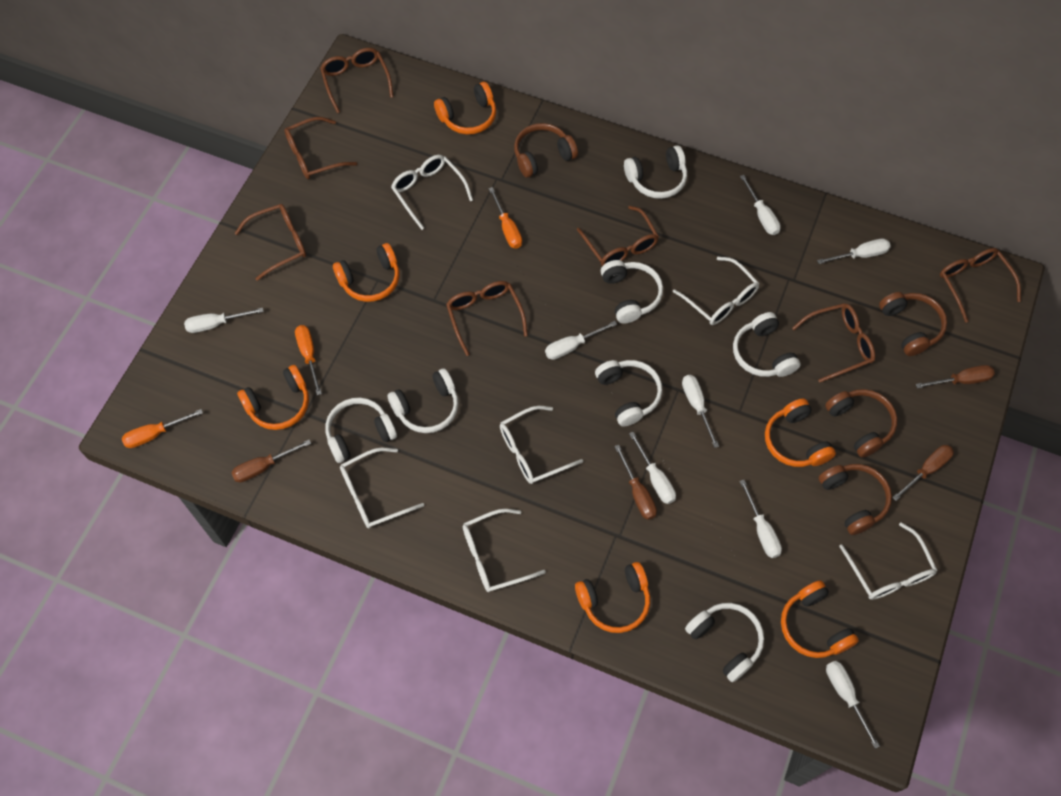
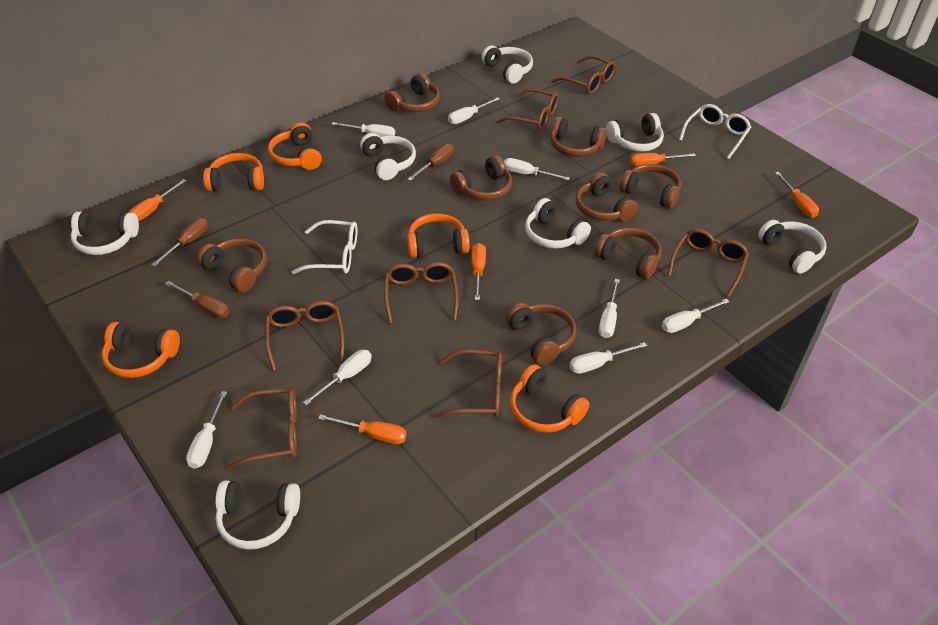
brown headphones: [514,123,578,177] [819,464,892,535] [825,389,898,458] [879,292,947,356] = 4 -> [197,238,267,292] [384,73,440,112] [450,155,512,201] [506,303,576,365] [550,117,607,157] [575,172,638,222] [594,228,662,279] [620,164,681,209] = 8
brown screwdriver: [231,440,311,482] [614,445,657,520] [892,445,954,501] [916,365,995,389] = 4 -> [151,218,208,266] [165,281,230,319] [408,143,454,181] = 3
orange headphones: [237,365,309,430] [333,243,399,302] [434,82,496,135] [575,562,650,633] [765,398,836,467] [781,580,859,658] = 6 -> [102,322,180,378] [203,153,264,191] [268,123,322,170] [407,214,470,258] [510,364,589,433] = 5
orange screwdriver: [122,409,203,448] [295,325,322,395] [489,187,522,248] = 3 -> [129,179,186,221] [318,414,407,444] [471,243,486,300] [630,153,696,167] [775,172,819,218] = 5
white glasses: [340,448,424,528] [391,155,473,230] [463,509,546,592] [500,406,583,484] [673,257,760,325] [839,522,938,600] = 6 -> [292,220,357,274] [679,104,751,159] = 2

